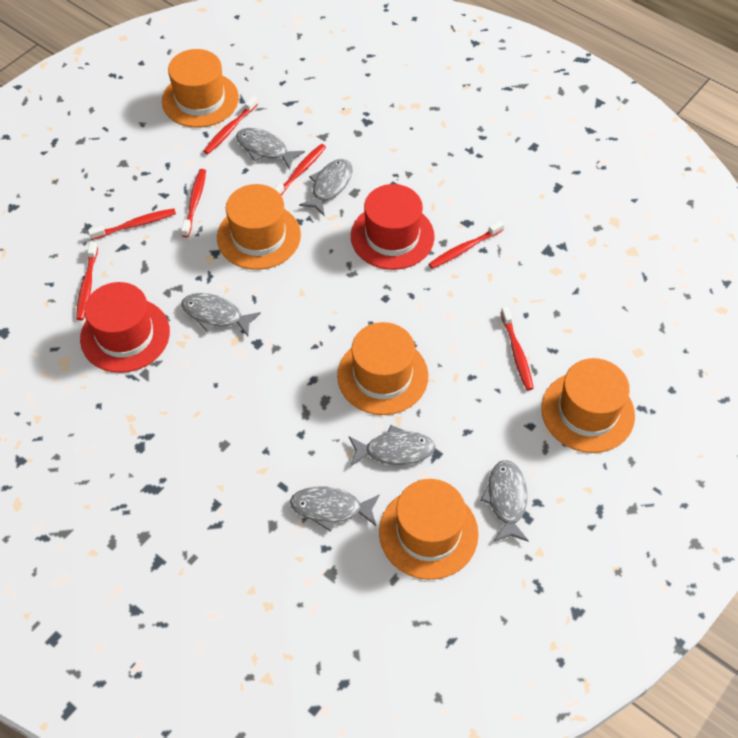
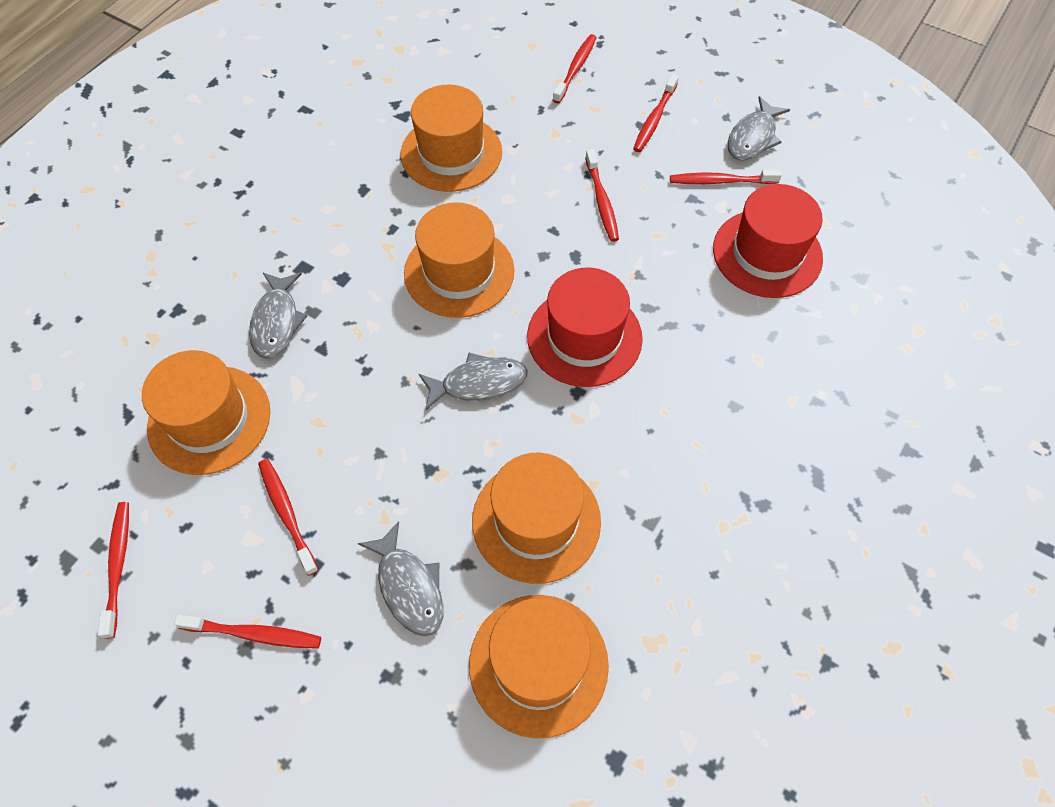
grey fish: [181,293,261,336] [236,128,305,170] [290,486,380,532] [299,159,352,215] [349,425,435,467] [480,460,529,542] = 6 -> [249,273,307,359] [358,521,443,636] [419,353,528,410] [728,96,790,160] = 4

